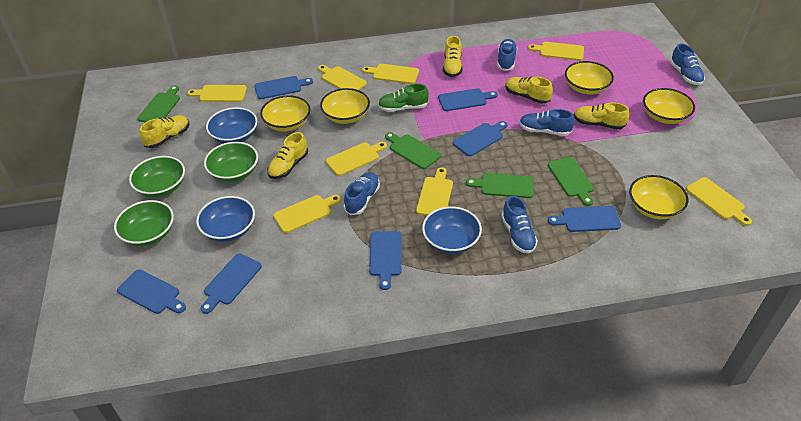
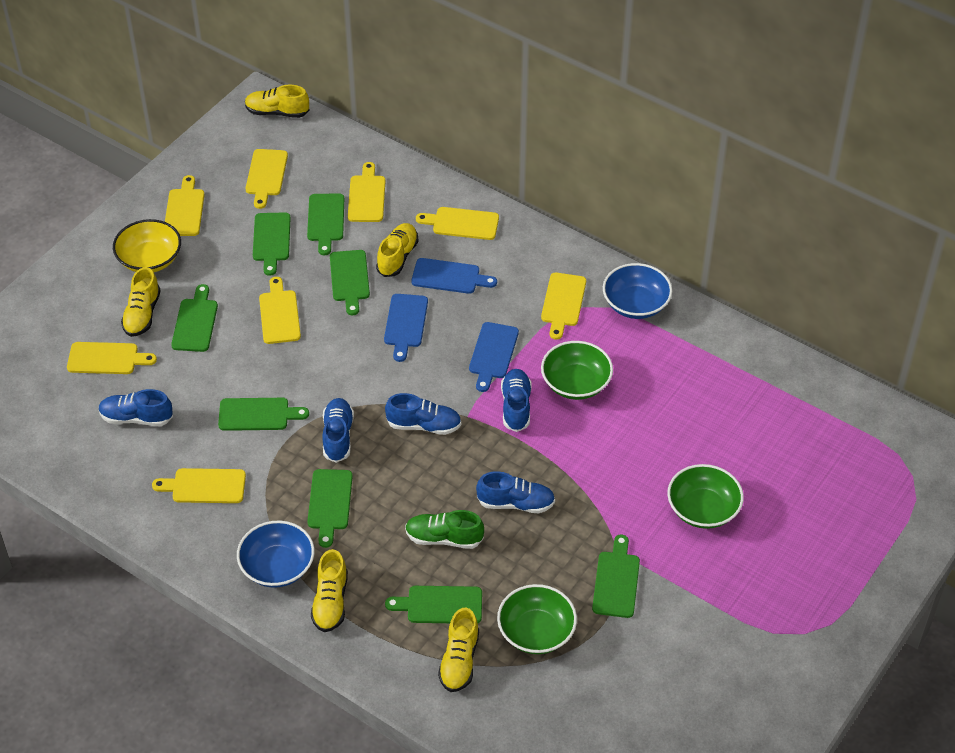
blue bowl: [196,196,255,242] [206,107,257,144] [422,206,482,254] = 3 -> [237,520,314,588] [603,263,672,319] = 2
blue cutting board: [117,269,186,314] [200,254,262,314] [254,76,313,99] [369,231,402,290] [438,88,498,111] [453,121,508,156] [548,206,621,232] = 7 -> [384,294,428,362] [411,258,497,294] [469,322,519,392] = 3
green cutting board: [138,85,180,122] [385,132,441,169] [466,173,534,198] [548,157,594,206] = 4 -> [171,284,218,352] [218,398,309,431] [253,212,291,276] [307,193,344,255] [307,469,353,548] [330,250,370,315] [385,586,482,623] [592,535,640,618] = 8
yellow bowl: [260,95,310,132] [320,88,370,124] [565,61,614,94] [629,175,688,220] [643,88,695,124] = 5 -> [113,219,181,272] = 1

